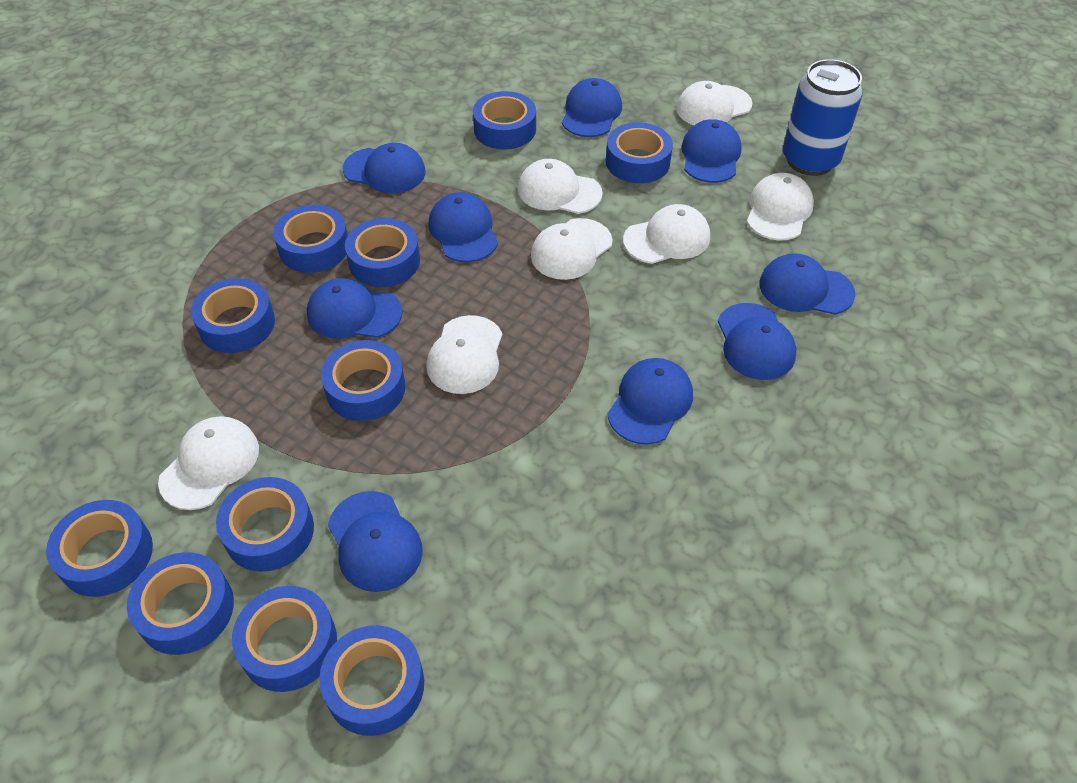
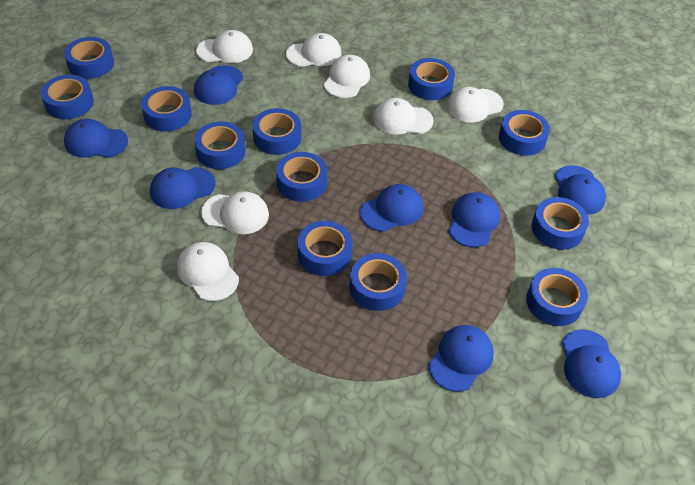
blue can: [783,59,862,176] = 1 -> none = 0
blue cap: [307,278,403,339] [328,491,423,592] [343,143,426,194] [428,192,498,262] [562,78,622,137] [607,358,693,445] [681,119,742,183] [718,303,796,380] [759,253,855,315] = 9 -> [64,119,128,158] [150,167,216,209] [194,65,243,105] [360,184,423,232] [428,325,494,392] [448,192,500,247] [555,165,606,215] [562,329,621,398] = 8
blue tape: [46,500,153,597] [127,552,234,655] [191,278,275,353] [216,477,314,572] [232,586,337,692] [273,205,348,273] [319,625,424,736] [321,340,405,421] [345,218,420,287] [473,91,536,150] [606,122,673,183] = 11 -> [41,75,94,119] [64,37,114,79] [141,86,192,131] [194,121,246,169] [252,108,301,155] [276,152,327,202] [298,221,353,276] [349,253,407,311] [408,58,455,100] [499,110,550,156] [526,268,588,326] [531,197,589,250] = 12

